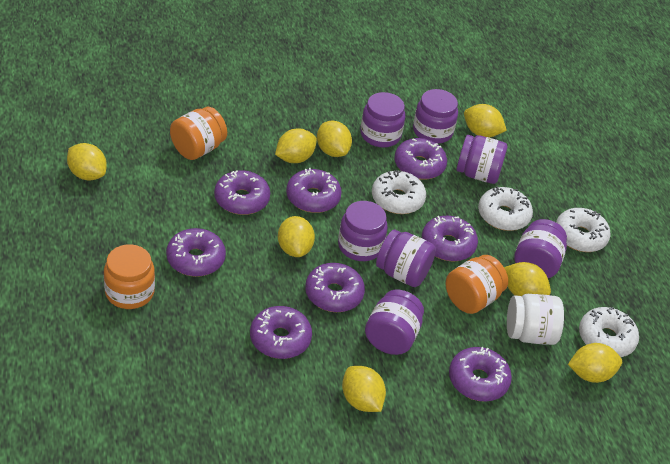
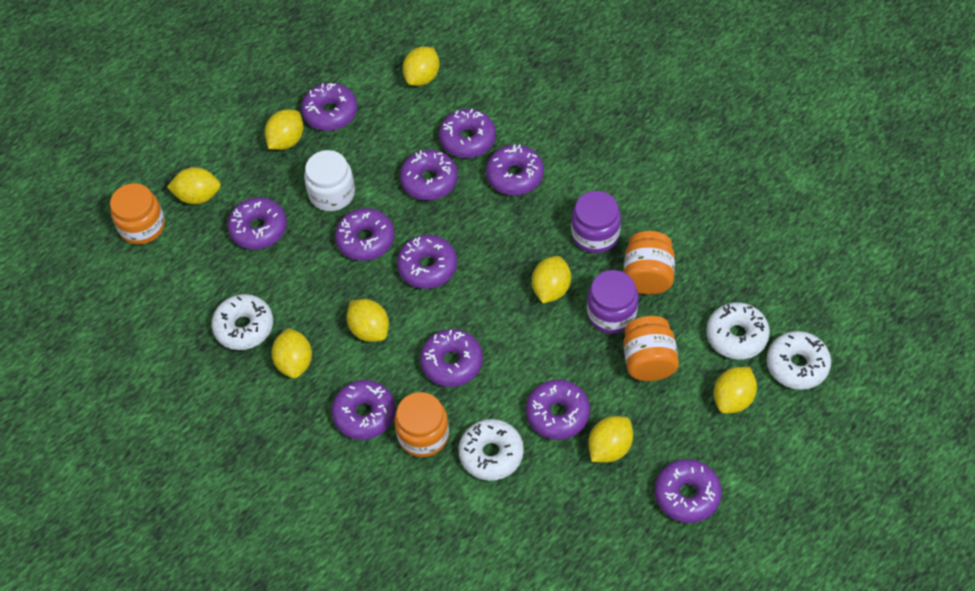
orange jar: [104,244,155,309] [170,107,227,160] [446,255,508,314] = 3 -> [110,183,165,245] [394,392,449,457] [623,316,679,381] [624,231,675,295] = 4
purple donut: [166,228,226,277] [214,170,270,215] [250,306,312,359] [286,168,342,213] [305,263,365,312] [394,138,447,180] [422,216,478,262] [449,347,512,401] = 8 -> [227,197,287,250] [301,83,357,131] [331,380,396,440] [335,208,395,261] [397,235,457,289] [400,150,458,200] [420,329,483,387] [439,109,496,158] [486,144,544,195] [526,379,590,440] [655,459,722,523] = 11
purple jar: [338,201,388,261] [360,92,405,148] [365,290,424,355] [376,229,436,287] [413,89,458,144] [457,135,507,184] [515,219,567,278] = 7 -> [571,191,621,253] [587,270,638,334] = 2

